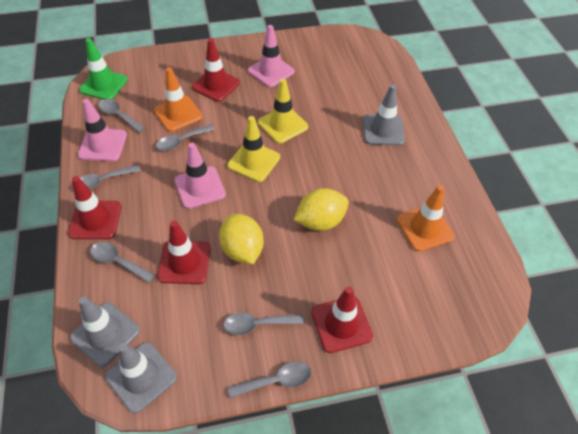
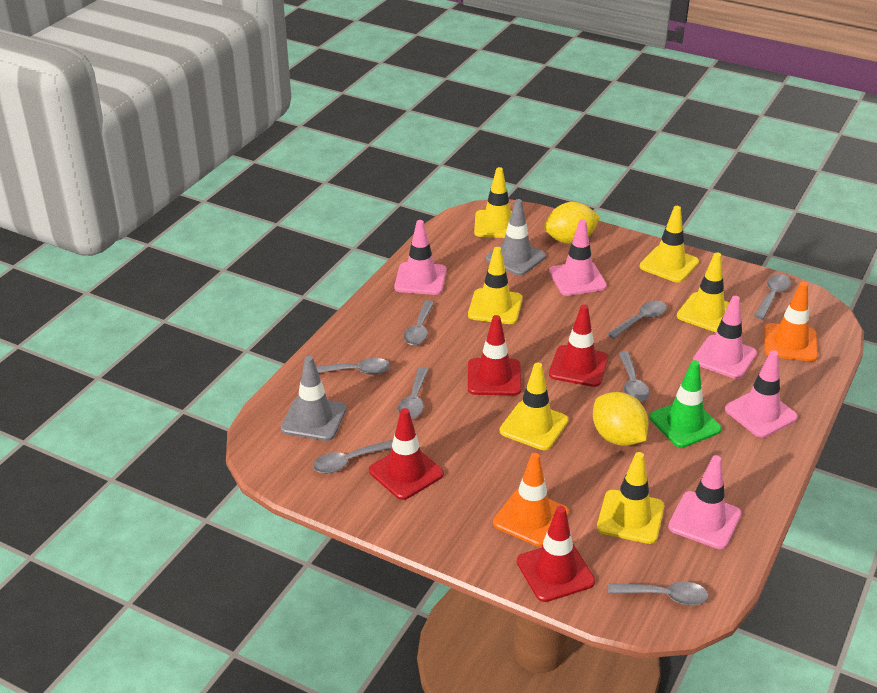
grey spoon: [80,165,141,190] [90,242,155,283] [98,99,145,133] [156,124,215,151] [223,313,303,335] [228,361,311,398] = 6 -> [313,440,393,474] [316,358,391,375] [398,367,429,419] [404,300,435,345] [607,301,667,339] [608,581,709,605] [619,351,649,402] [754,274,791,319] = 8
grey traffic cone: [70,297,140,367] [105,342,177,414] [363,84,405,146] = 3 -> [281,356,346,441] [486,199,546,276] = 2
pink traffic cone: [78,99,127,161] [175,143,226,209] [248,25,295,87] = 3 -> [394,220,447,295] [549,220,607,296] [668,455,741,549] [693,296,757,379] [725,350,798,438] = 5
yellow traffic cone: [227,116,280,182] [258,79,308,144] = 2 -> [468,247,523,324] [474,167,512,238] [500,363,569,450] [597,452,664,544] [639,206,699,283] [677,253,730,332] = 6

